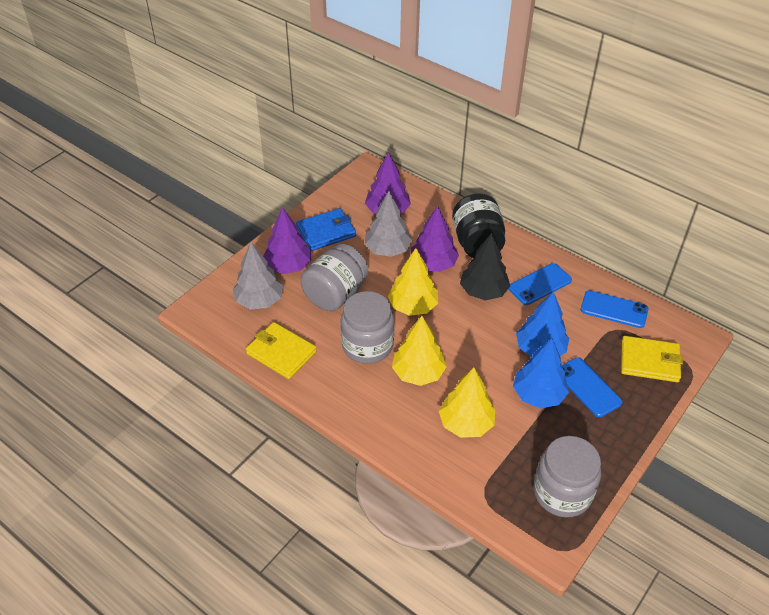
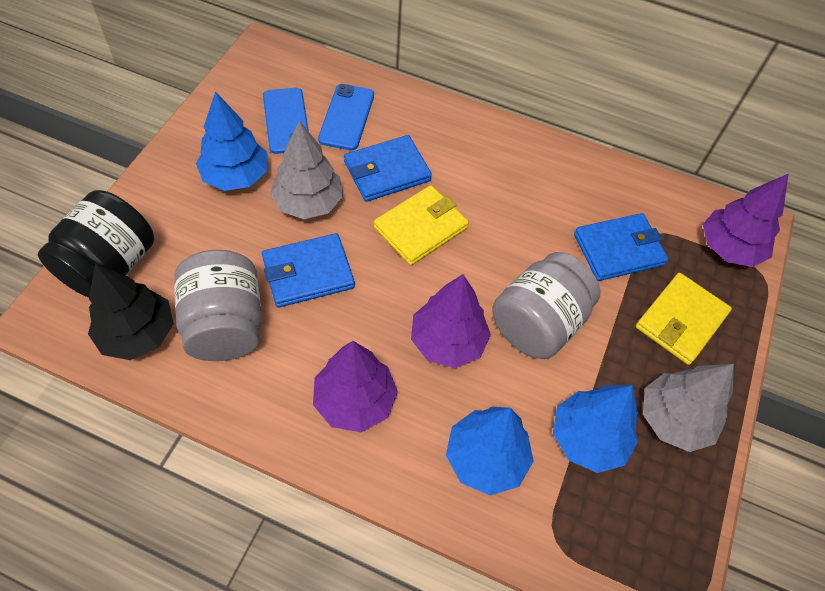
blue phone: [508,263,572,305] [561,358,622,417] [581,290,648,328] = 3 -> [263,88,309,154] [318,84,374,150] = 2
blue tree: [513,338,569,408] [516,291,569,357] = 2 -> [196,91,268,191] [446,406,534,495] [553,385,638,473] = 3
blue wallet: [296,208,356,251] = 1 -> [262,233,355,308] [344,135,432,202] [574,213,669,281] = 3
grey jar: [300,244,368,311] [340,291,394,364] [534,436,601,517] = 3 -> [174,250,262,361] [492,252,601,359] = 2
yellow tree: [388,248,438,316] [392,316,447,386] [439,367,495,438] = 3 -> none = 0

